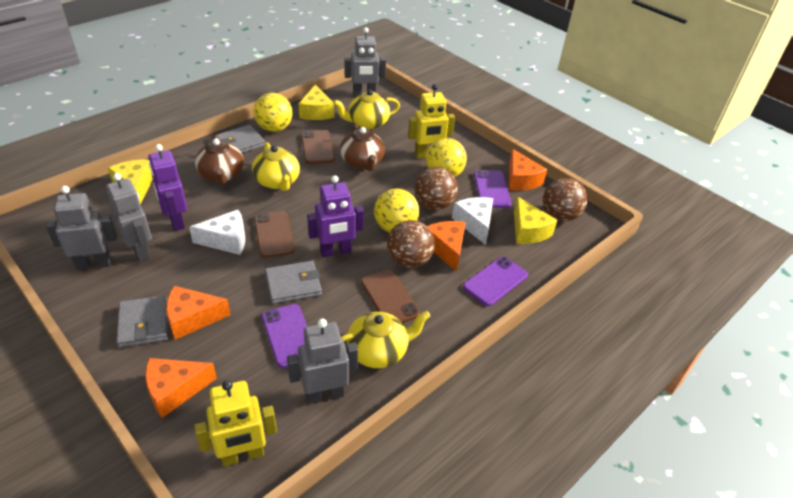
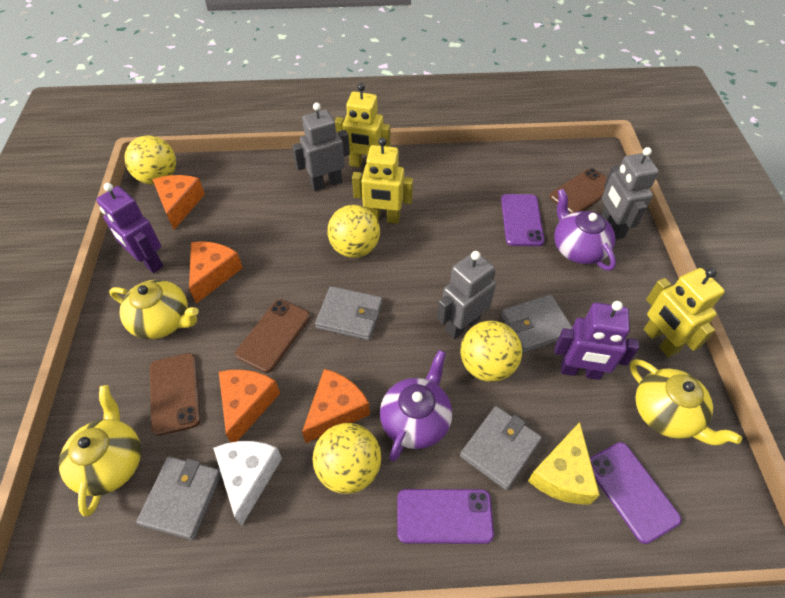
brown ball: [387,220,435,268] [414,167,458,210] [543,178,588,222] = 3 -> none = 0
brown teapot: [195,135,244,185] [340,124,385,171] = 2 -> none = 0
grey robot: [46,186,117,270] [106,173,152,262] [287,319,358,404] [345,27,386,97] = 4 -> [292,103,350,191] [437,251,496,339] [601,147,659,240] = 3
grey wallet: [116,295,168,348] [217,125,265,153] [265,261,322,304] = 3 -> [136,457,221,540] [315,286,383,340] [460,406,542,490] [501,295,572,353] = 4
purple teapot: none = 0 -> [380,350,452,462] [554,189,616,271] = 2
white cheese: [189,210,245,255] [452,197,493,245] = 2 -> [213,441,282,526] = 1
yellow ball: [254,93,292,132] [374,188,419,233] [426,138,467,177] = 3 -> [124,136,176,185] [313,423,381,494] [327,205,380,258] [460,320,522,382] = 4
yellow cheese: [108,159,153,205] [299,84,334,120] [514,197,557,244] = 3 -> [528,422,600,505] = 1
yellow robot: [194,380,277,467] [408,84,455,158] = 2 -> [335,83,390,167] [352,138,413,224] [644,268,725,357] = 3

